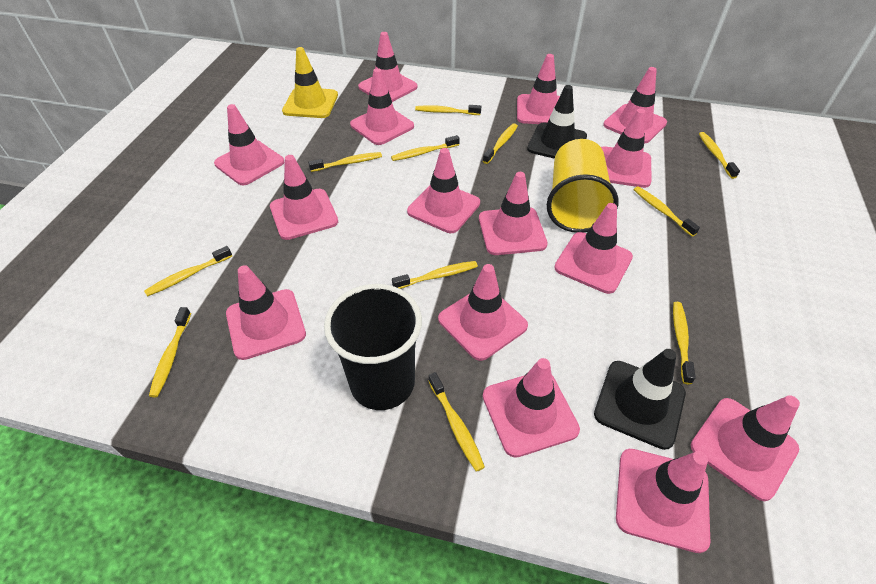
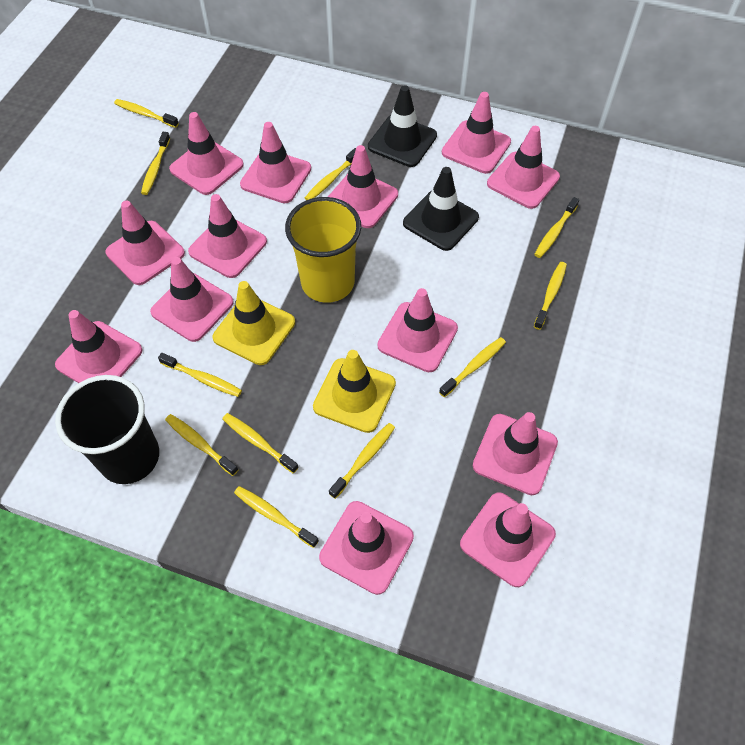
pink traffic cone: [214,104,284,185] [226,265,306,360] [270,155,338,240] [350,68,414,145] [358,32,418,102] [407,148,480,233] [438,264,528,361] [479,172,547,255] [483,358,580,458] [517,54,560,124] [554,203,633,294] [601,109,652,188] [603,67,667,143] [616,449,710,553] [691,395,800,501] = 15 -> [55,310,143,383] [105,200,185,285] [150,257,234,342] [169,112,244,195] [188,194,267,278] [240,122,311,203] [319,501,414,595] [328,145,398,228] [377,288,458,372] [442,92,511,174] [460,492,556,587] [473,412,558,495] [487,126,560,209] = 13
yellow traffic cone: [282,47,338,118] = 1 -> [213,281,295,365] [313,350,396,433] = 2

